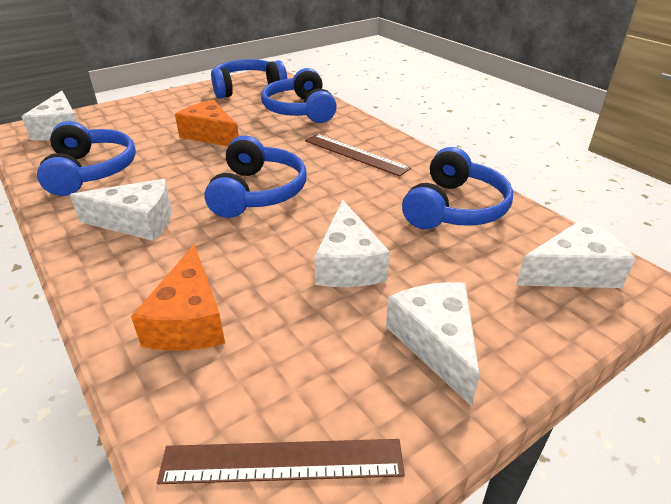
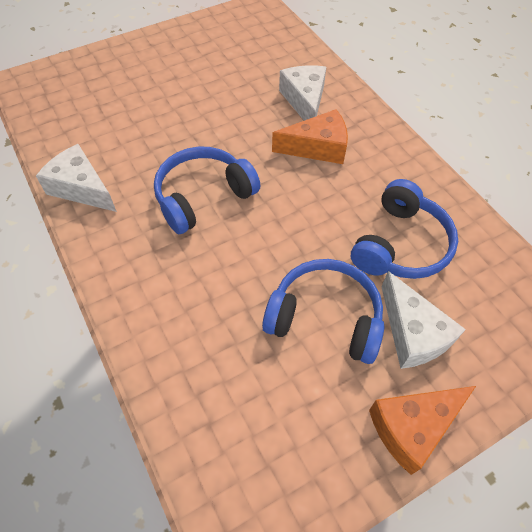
blue headphones: [37,121,136,196] [204,135,307,218] [211,59,287,99] [261,68,337,123] [402,147,513,229] = 5 -> [154,146,260,234] [262,259,384,364] [351,179,458,279] = 3
brown ruler: [157,439,405,484] [305,134,411,177] = 2 -> none = 0
white cheese: [21,91,77,141] [70,179,172,241] [314,200,390,287] [386,282,480,406] [516,218,635,288] = 5 -> [36,144,117,212] [279,65,326,121] [381,271,466,369] = 3

